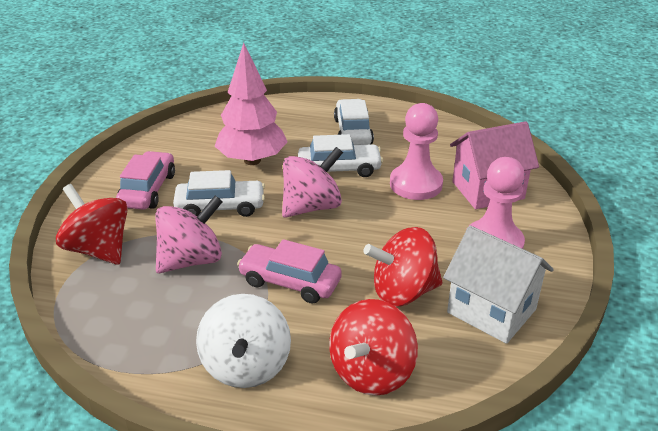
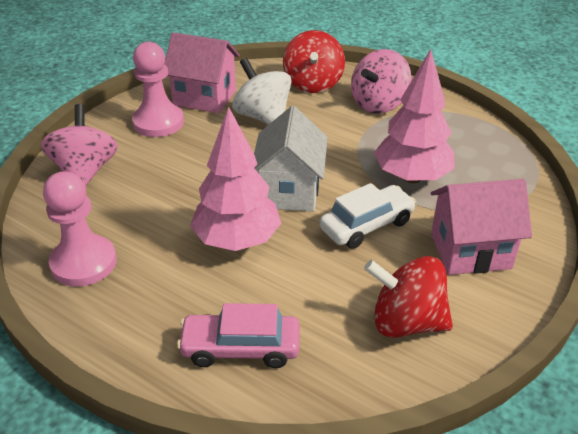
pink car: [116,151,175,210] [237,239,342,304] = 2 -> [177,303,300,368] = 1
pink house: [450,121,539,209] = 1 -> [165,32,240,113] [431,179,532,275] = 2
pink tree: [215,43,288,165] = 1 -> [190,106,281,251] [374,49,455,183] = 2
red spinning top: [56,184,128,265] [329,299,418,396] [363,227,443,306] = 3 -> [283,30,345,93] [364,256,453,338] = 2
white car: [173,170,265,217] [298,134,383,177] [334,99,374,145] = 3 -> [320,183,416,249] = 1

